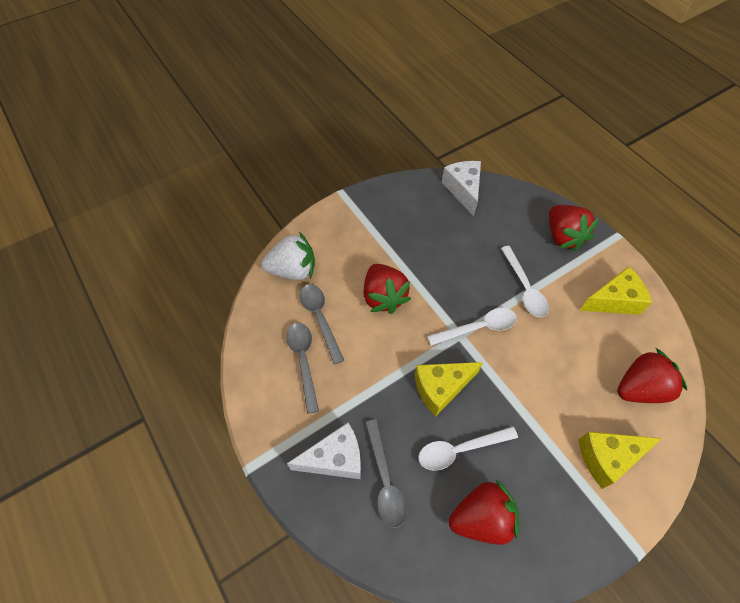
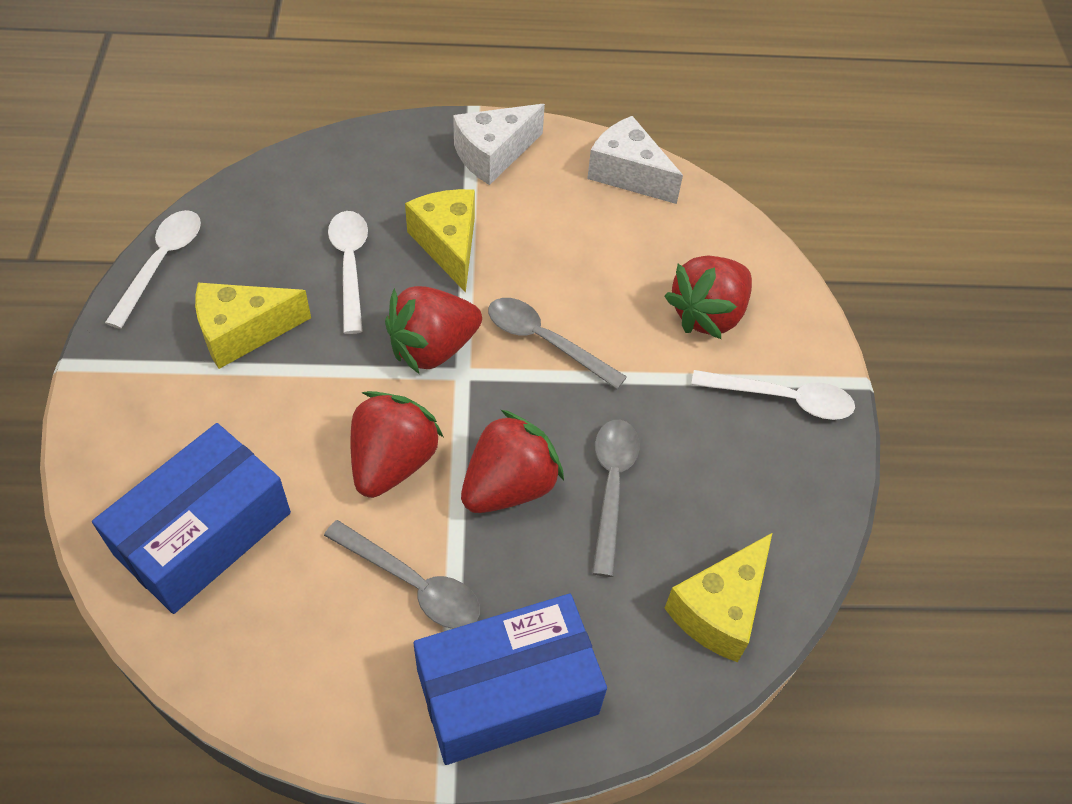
blue box: none = 0 -> [92,423,291,614] [413,594,607,765] = 2
white strawberry: [261,232,315,280] = 1 -> none = 0

